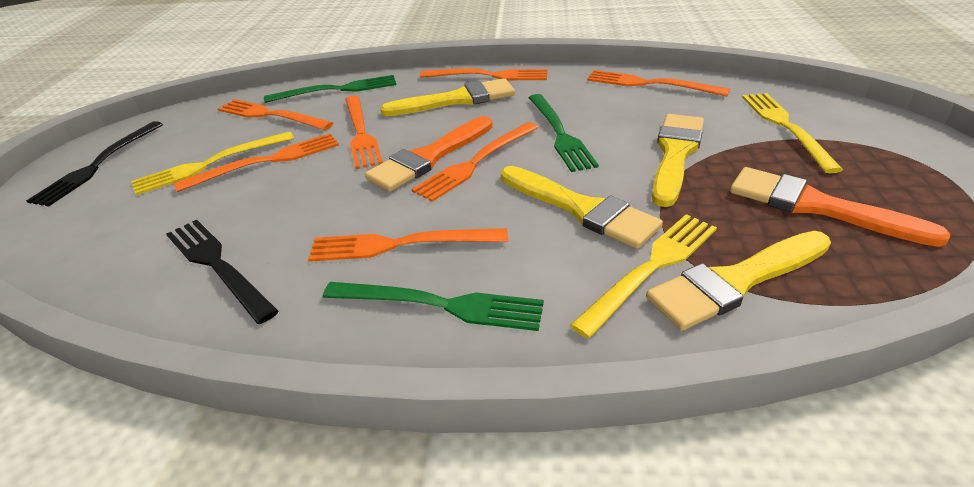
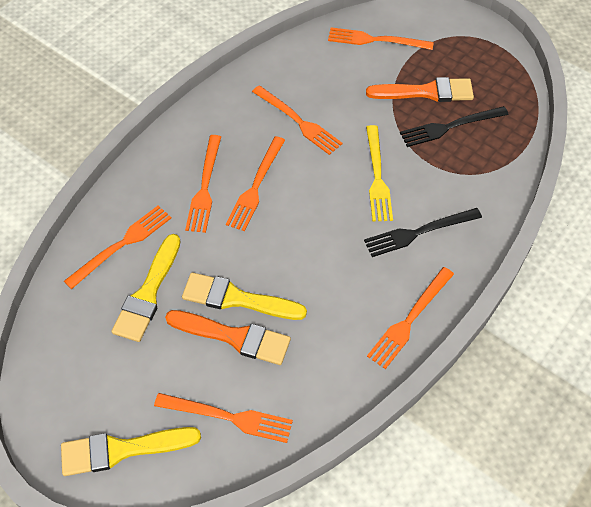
green fork: [264,75,396,103] [323,282,544,331] [529,94,599,172] = 3 -> none = 0
yellow brush: [380,78,515,116] [501,166,663,249] [646,231,831,331] [652,114,704,207] = 4 -> [61,427,201,476] [111,234,181,342] [182,272,307,320] = 3
yellow fork: [131,131,294,195] [570,214,717,338] [742,93,843,173] = 3 -> [366,125,393,222] = 1

